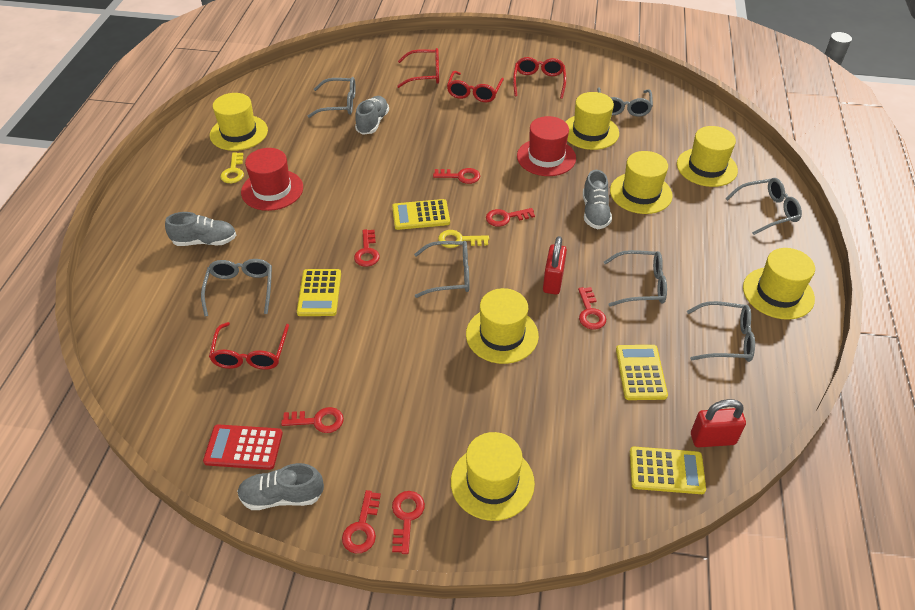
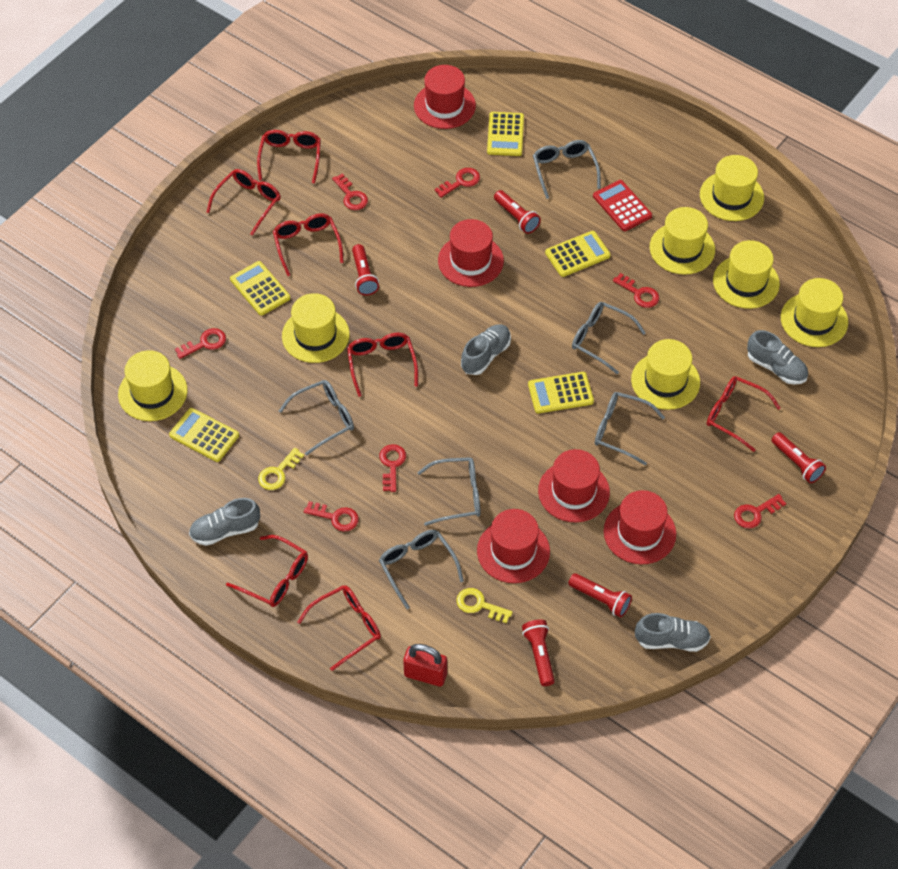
grey glasses: [201,259,272,317] [308,77,356,118] [414,241,469,298] [597,87,653,117] [604,250,667,306] [687,301,755,362] [726,178,802,235] = 7 -> [279,380,354,456] [379,530,464,609] [417,457,481,526] [533,140,601,199] [572,302,646,374] [595,392,665,465] = 6
red flashlight: none = 0 -> [352,244,379,296] [494,190,541,234] [522,620,555,686] [568,573,632,617] [771,432,826,483] = 5
red glasses: [209,322,289,370] [397,48,439,88] [447,71,504,102] [513,57,566,99] = 4 -> [206,169,281,236] [226,535,308,607] [257,130,321,184] [273,213,344,276] [297,585,381,671] [347,333,418,397] [707,376,781,452] = 7
red hat: [241,148,303,211] [517,116,576,176] = 2 -> [414,65,476,129] [438,219,504,287] [477,509,550,583] [538,449,610,523] [604,490,676,564] = 5
red padlock: [543,236,567,295] [691,399,746,448] = 2 -> [403,644,447,687] = 1
yellow calculator: [297,269,341,316] [392,199,450,230] [616,345,668,400] [630,447,706,494] = 4 -> [169,408,239,462] [230,261,290,316] [487,112,524,156] [528,372,594,413] [545,231,611,277] = 5

